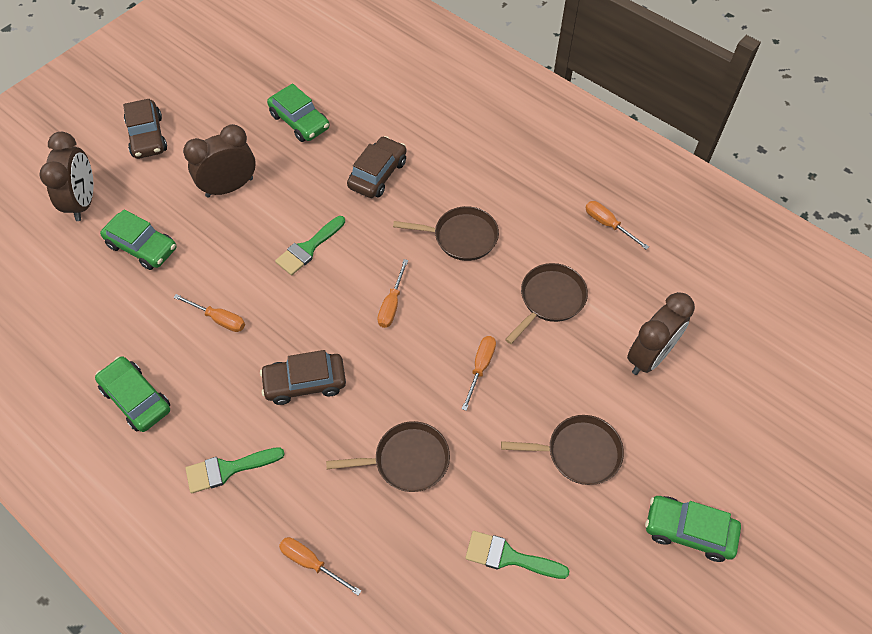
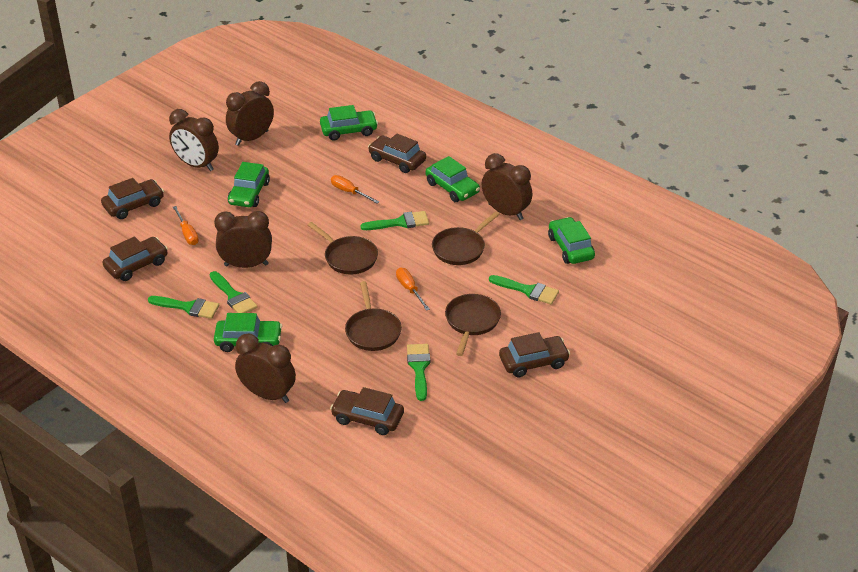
brown car: [123,99,167,159] [260,350,346,405] [347,136,407,198] = 3 -> [101,178,164,219] [102,236,168,281] [330,387,404,435] [368,134,426,173] [499,332,570,377] = 5
brown clock: [39,132,94,221] [183,124,256,197] [627,292,695,375] = 3 -> [169,109,219,171] [214,211,272,268] [226,81,274,146] [235,334,296,403] [482,153,532,220] = 5
green brush: [186,447,285,493] [275,216,345,275] [465,531,570,579] = 3 -> [148,296,219,319] [210,271,258,313] [360,211,429,230] [407,344,430,401] [489,275,559,304] = 5
green car: [95,356,170,432] [100,209,176,270] [267,84,329,142] [645,496,741,562] = 4 -> [214,313,282,352] [228,162,270,207] [320,105,378,140] [426,156,480,202] [548,217,595,264] = 5
orange screwdriver: [173,294,245,332] [279,537,361,596] [377,259,408,328] [462,336,496,411] [585,201,649,250] = 5 -> [173,206,199,245] [331,175,379,203] [396,268,430,311] = 3

